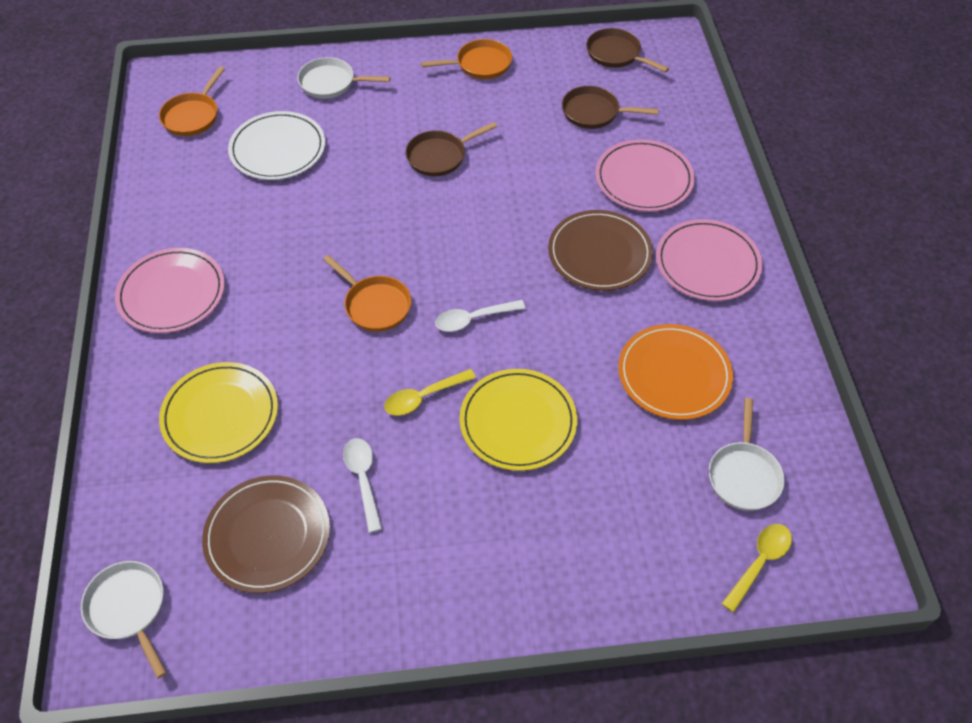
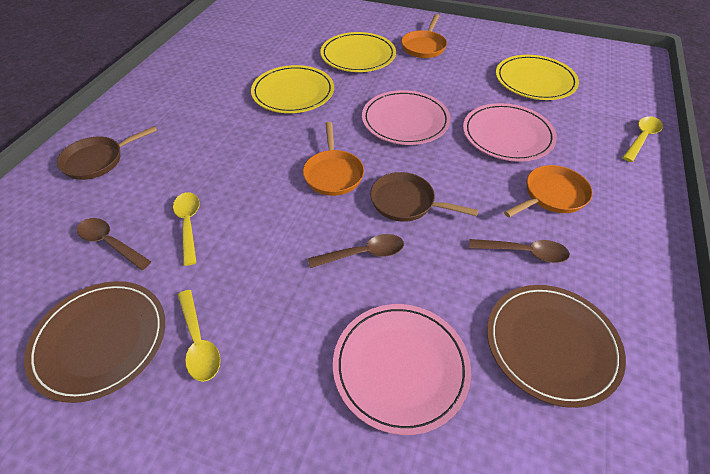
brown pan: [405,122,497,176] [562,86,658,129] [586,28,669,72] = 3 -> [57,126,157,180] [370,172,478,222] = 2
brown spoon: none = 0 -> [77,218,151,270] [308,234,404,268] [469,239,570,263] = 3
orange plate: [618,324,733,420] = 1 -> none = 0
white pan: [81,561,167,679] [297,57,390,99] [709,398,785,511] = 3 -> none = 0
white plate: [228,111,325,180] = 1 -> none = 0
white spoon: [343,438,382,533] [435,300,525,332] = 2 -> none = 0
yellow plate: [159,362,278,463] [460,369,577,471] = 2 -> [251,65,334,113] [320,32,396,72] [496,55,579,100] = 3
yellow spoon: [384,369,476,416] [722,524,792,613] = 2 -> [173,192,200,266] [178,290,220,382] [622,116,663,162] = 3

